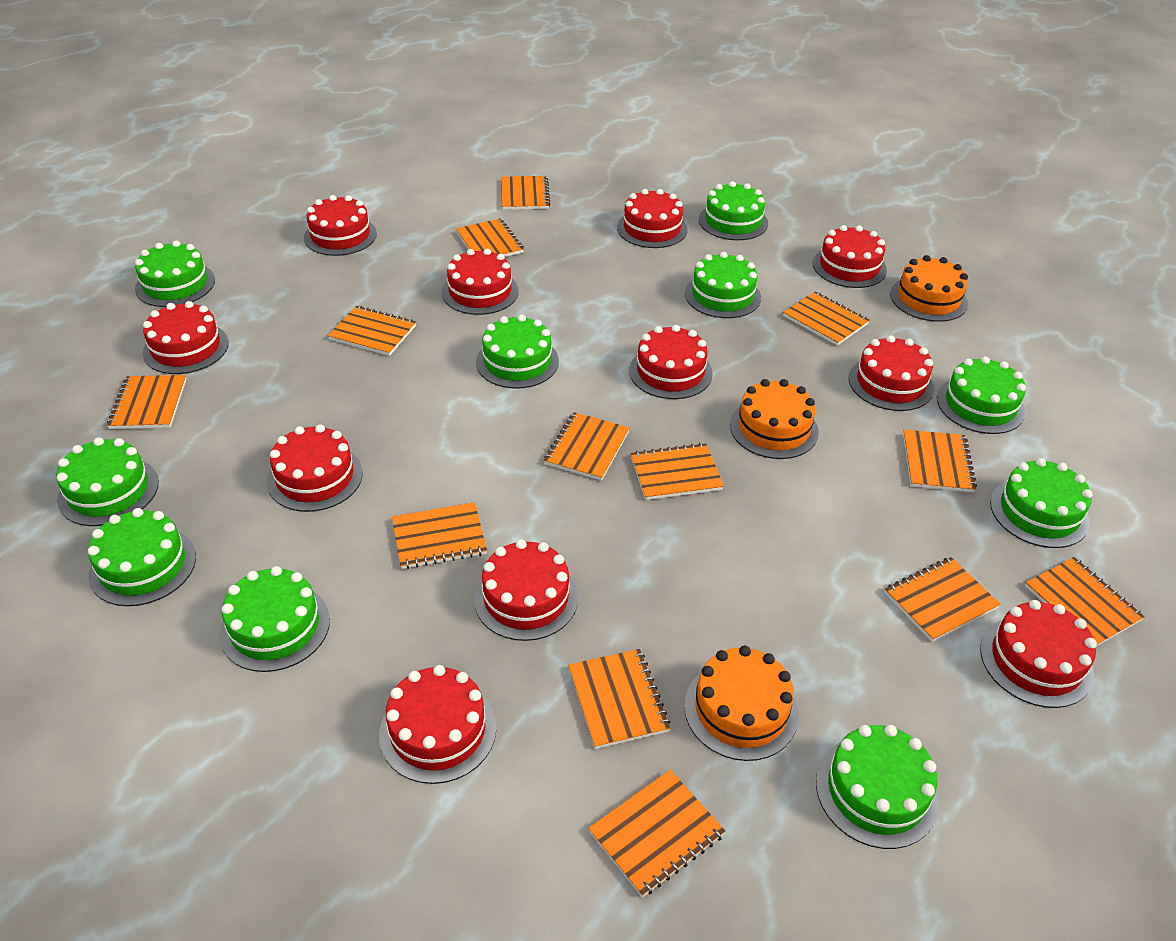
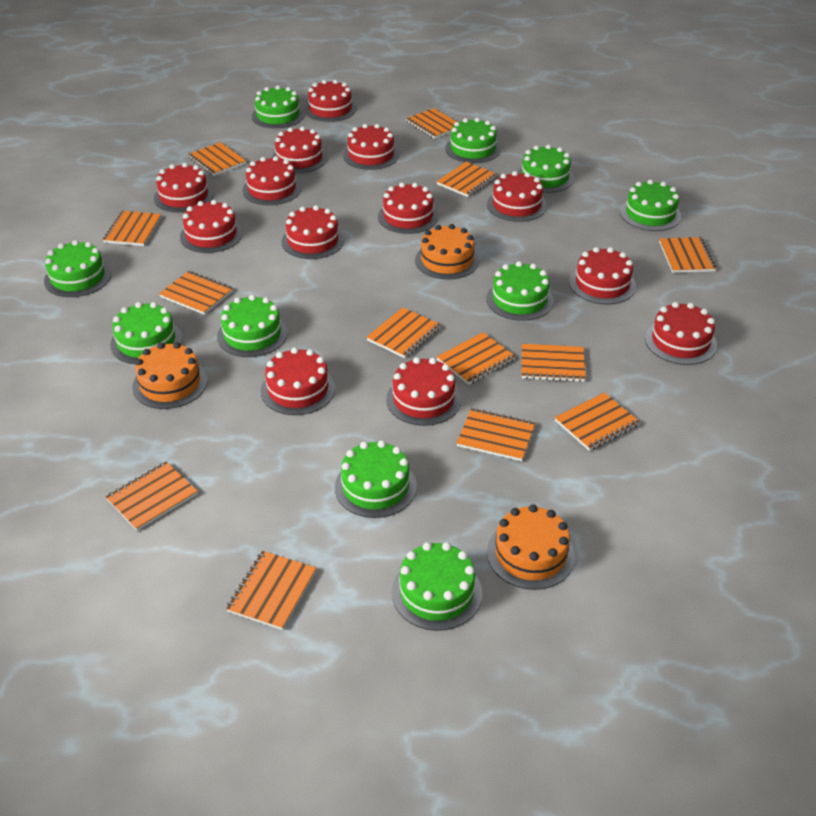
red cake: [143,301,229,374] [267,424,363,512] [304,195,377,256] [379,665,496,784] [442,249,519,315] [474,539,578,641] [617,189,687,248] [629,325,713,399] [813,225,887,288] [849,335,934,411] [980,600,1097,708] = 11 -> [154,163,214,213] [180,200,243,253] [242,156,301,205] [261,347,335,415] [272,127,328,173] [282,205,344,259] [304,80,357,122] [343,124,399,170] [378,183,438,234] [386,357,461,426] [487,171,547,222] [569,247,636,304] [645,302,717,365] = 13

